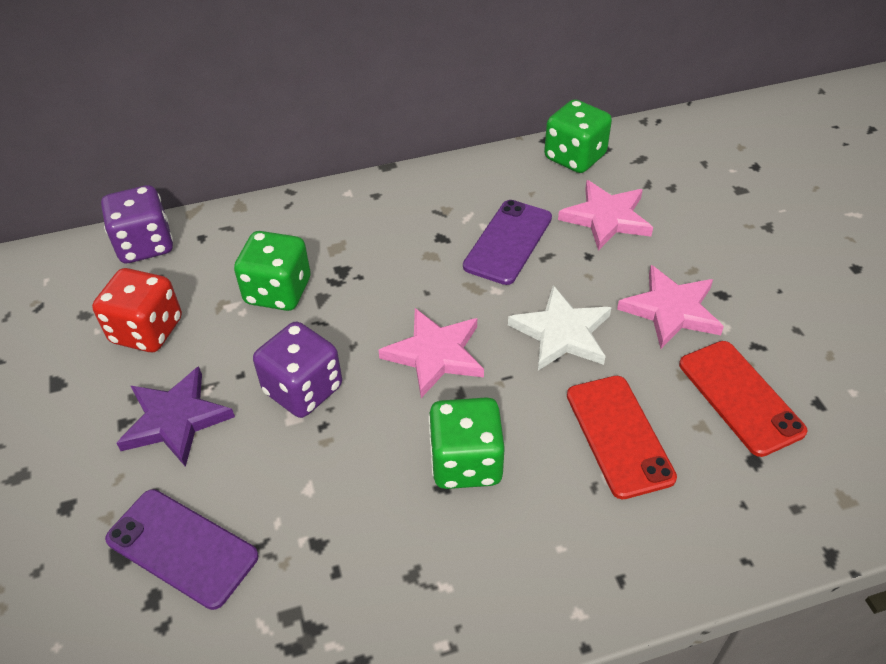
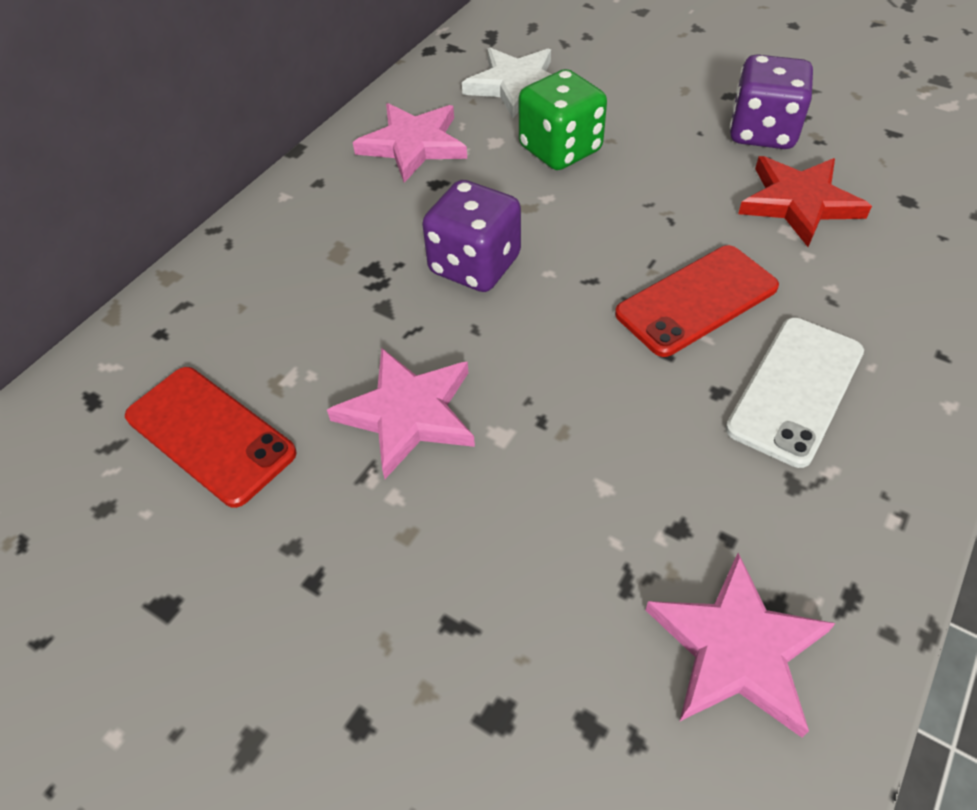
green dice: [234,231,311,311] [428,397,505,489] [544,99,612,173] = 3 -> [519,69,607,170] = 1
purple phone: [105,489,259,610] [463,200,552,285] = 2 -> none = 0
purple star: [116,366,235,467] = 1 -> none = 0
red dice: [92,268,182,352] = 1 -> none = 0
red star: none = 0 -> [738,156,872,247] = 1
white phone: none = 0 -> [726,318,864,468] = 1

